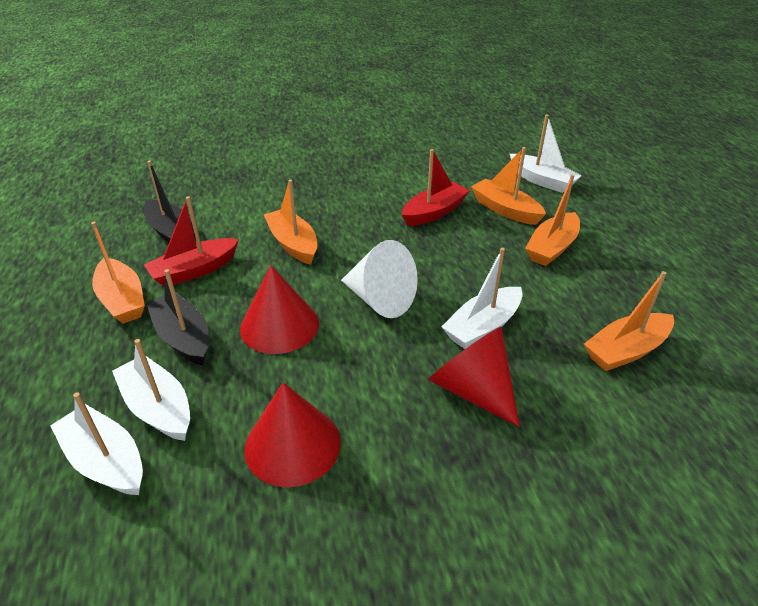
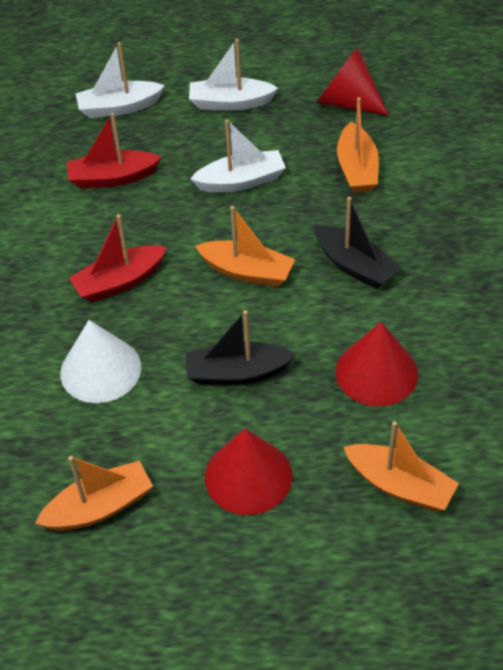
orange boat: [91,222,145,324] [264,180,317,265] [471,147,546,225] [525,174,580,266] [584,271,674,371] = 5 -> [35,456,153,531] [195,206,295,287] [337,97,379,193] [344,421,459,512] = 4
white boat: [50,392,143,495] [112,339,190,441] [441,248,523,349] [510,115,582,193] = 4 -> [75,42,165,118] [189,39,278,111] [190,119,286,192] = 3

